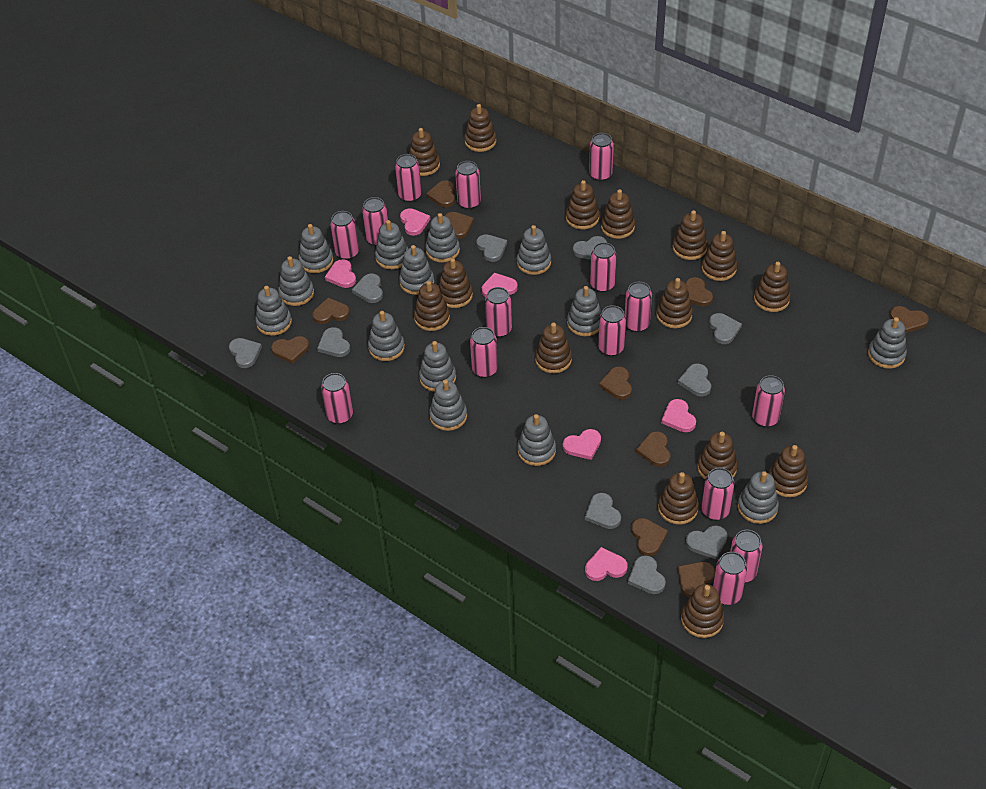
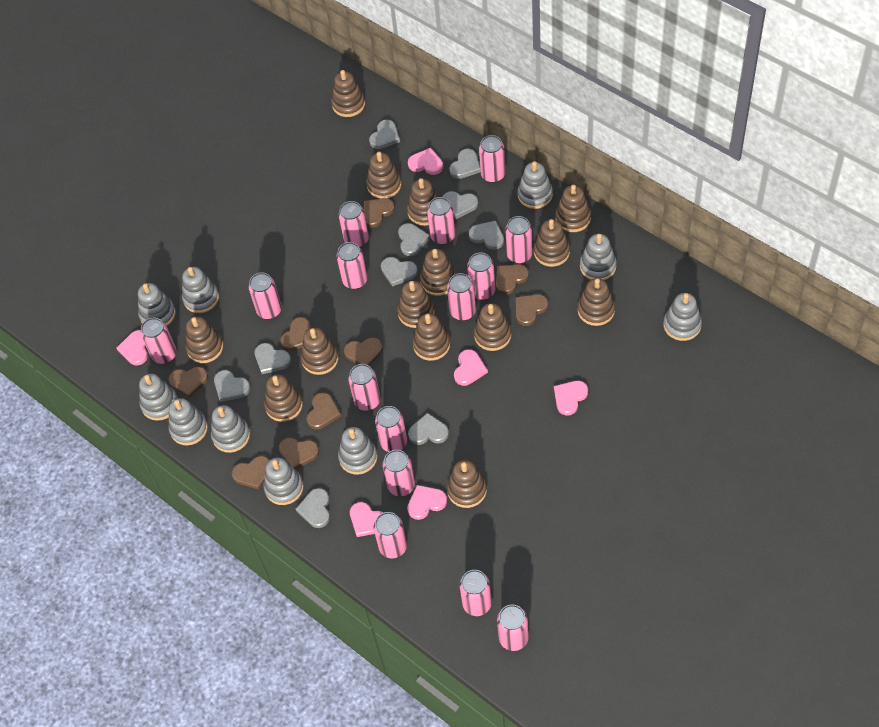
brown heart: [271,336,309,364] [313,298,350,324] [426,180,455,207] [445,212,474,239] [599,367,632,400] [631,518,668,556] [636,431,671,467] [678,562,715,598] [685,277,713,307] [890,306,929,333] = 10 -> [169,367,208,398] [232,456,270,490] [279,438,319,470] [280,317,311,351] [307,392,341,429] [344,338,383,366] [364,198,395,228] [496,264,529,295] [516,294,548,326] = 9
brown stacking toy: [409,128,440,176] [414,281,450,331] [438,258,473,308] [464,104,496,152] [535,323,572,373] [566,180,599,229] [601,189,635,239] [656,278,693,328] [658,472,699,525] [673,210,708,260] [681,584,724,638] [697,432,737,479] [702,231,737,281] [754,262,791,312] [769,445,808,497] = 15 -> [185,316,223,363] [264,374,303,422] [301,328,339,375] [331,70,365,117] [366,152,401,199] [397,281,435,328] [407,178,438,226] [413,313,450,361] [420,249,456,296] [447,460,487,508] [474,303,512,351] [534,219,570,267] [555,185,591,232] [578,278,615,326] = 14
grey stacking toy: [255,286,292,336] [278,256,314,306] [299,224,333,273] [368,311,405,361] [375,220,409,269] [399,245,434,295] [419,341,456,392] [425,213,460,263] [429,380,467,431] [517,225,551,275] [517,414,556,466] [567,286,601,336] [738,471,779,524] [868,317,907,369] = 14 -> [138,283,176,326] [139,374,178,421] [169,398,208,446] [182,267,219,313] [211,405,250,453] [263,458,304,505] [338,427,378,475] [517,161,553,209] [580,234,617,280] [663,293,702,341] = 10

